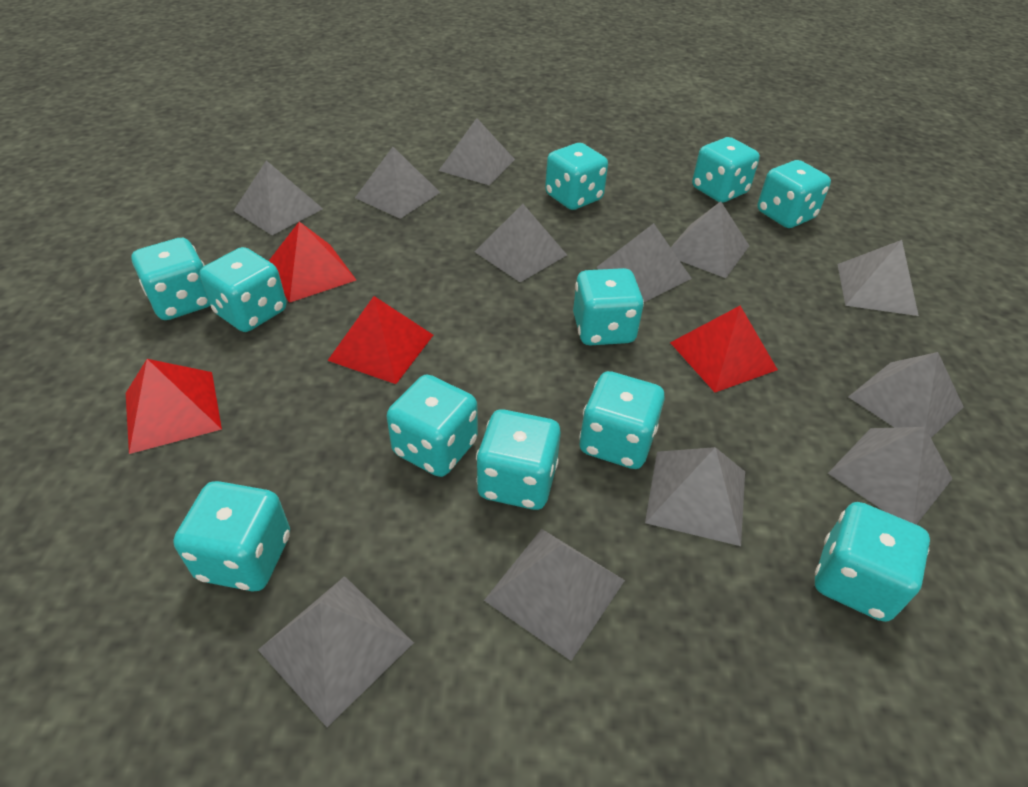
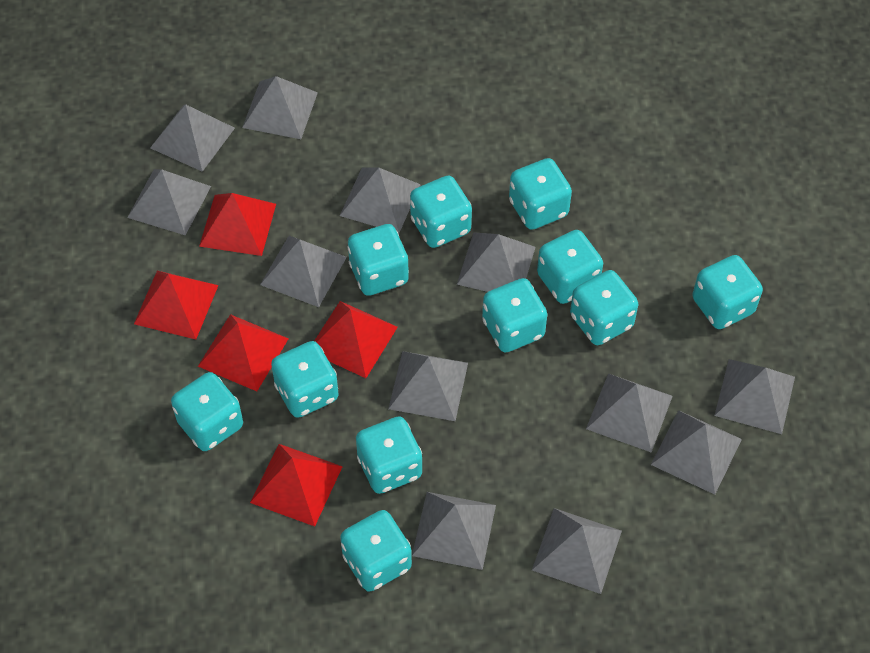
red pyramid: [126,359,222,454] [269,222,356,303] [327,296,433,384] [670,306,778,392] = 4 -> [134,271,218,339] [198,314,289,391] [199,193,276,256] [250,444,343,526] [314,301,398,378] = 5

